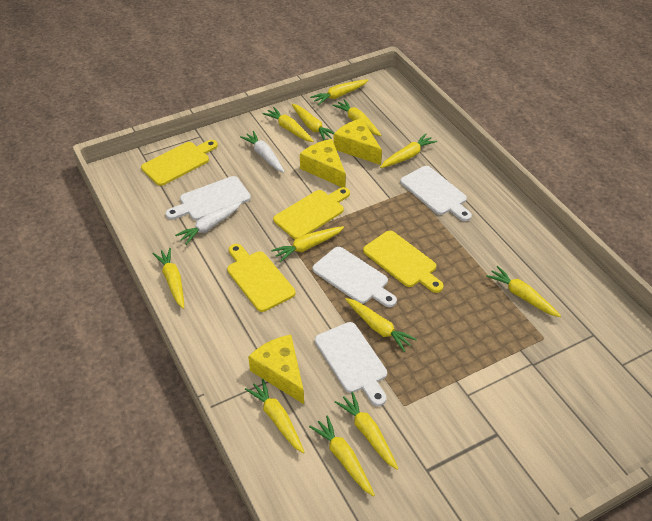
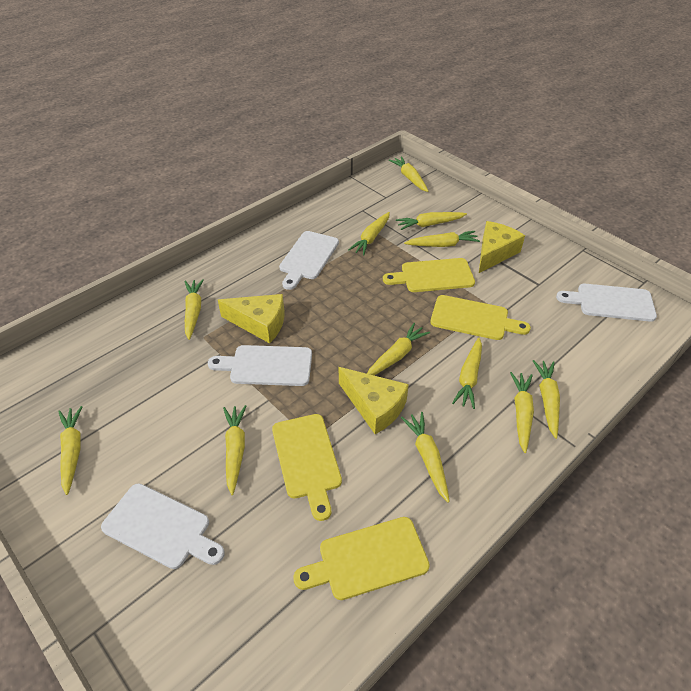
white carrot: [175,202,242,245] [240,131,285,173] = 2 -> none = 0

